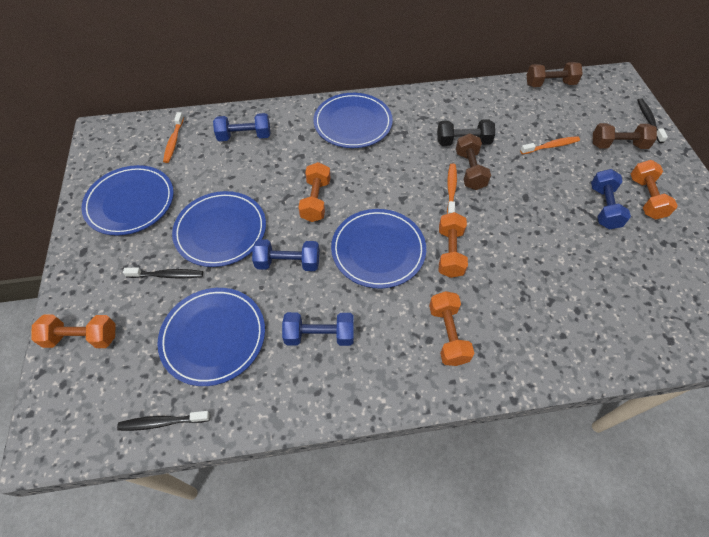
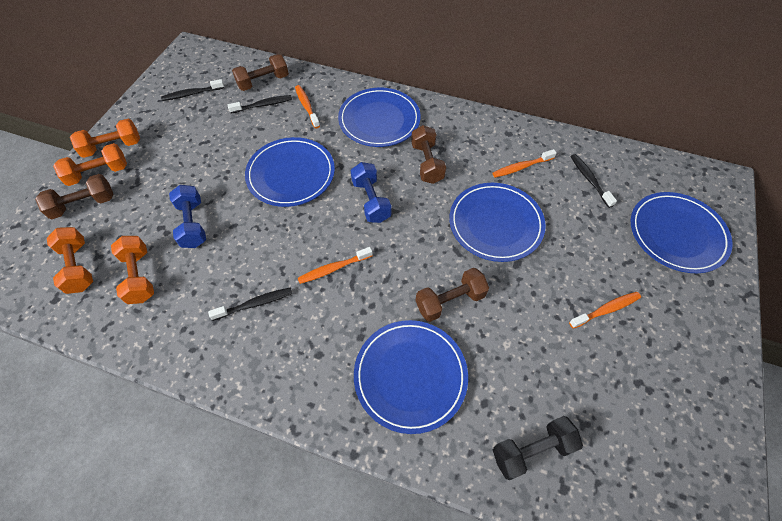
black toothbrush: [117,411,210,431] [123,268,203,279] [637,98,668,143] = 3 -> [161,79,224,101] [208,287,293,321] [228,95,292,114] [571,154,617,208] = 4
blue dumbbell: [213,113,271,141] [252,239,319,271] [282,312,354,346] [591,169,631,230] = 4 -> [169,185,206,248] [351,162,391,223] = 2
brown dumbbell: [456,133,491,190] [527,62,583,87] [593,123,657,149] = 3 -> [35,174,113,219] [232,54,289,91] [411,125,446,184] [416,268,489,322] = 4
orange dumbbell: [31,315,116,348] [298,162,330,222] [429,291,474,366] [439,212,468,278] [631,160,678,220] = 5 -> [47,227,93,294] [53,143,127,186] [70,119,140,158] [111,236,154,304] = 4
orange toothbrush: [163,112,184,163] [447,163,457,214] [520,136,580,155] = 3 -> [295,85,320,128] [298,247,373,284] [492,149,557,178] [569,292,641,329] = 4

